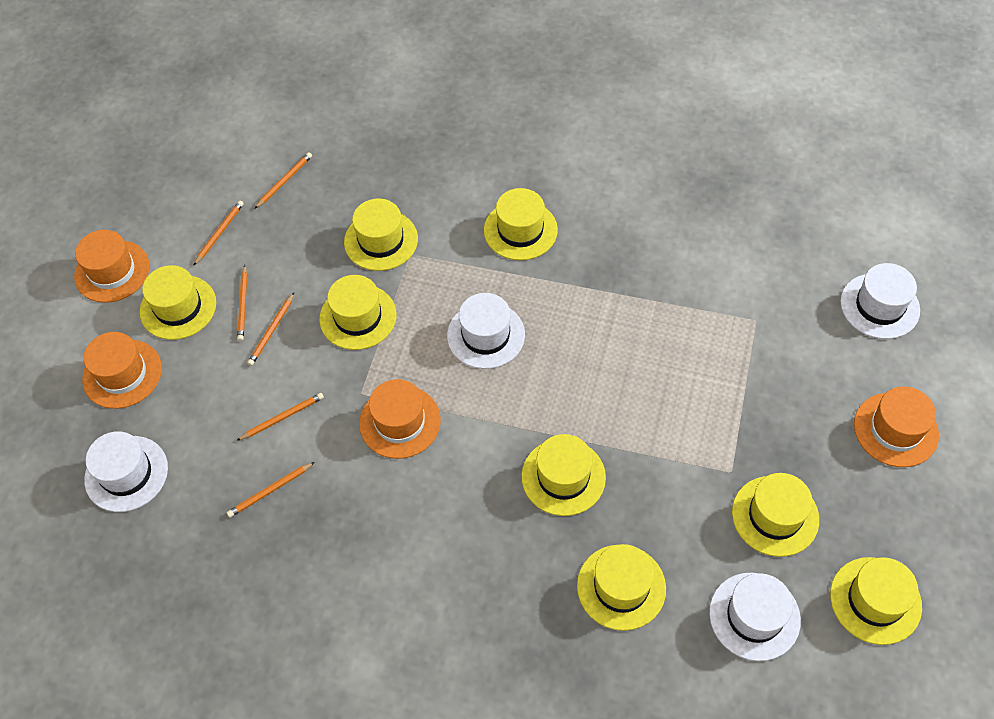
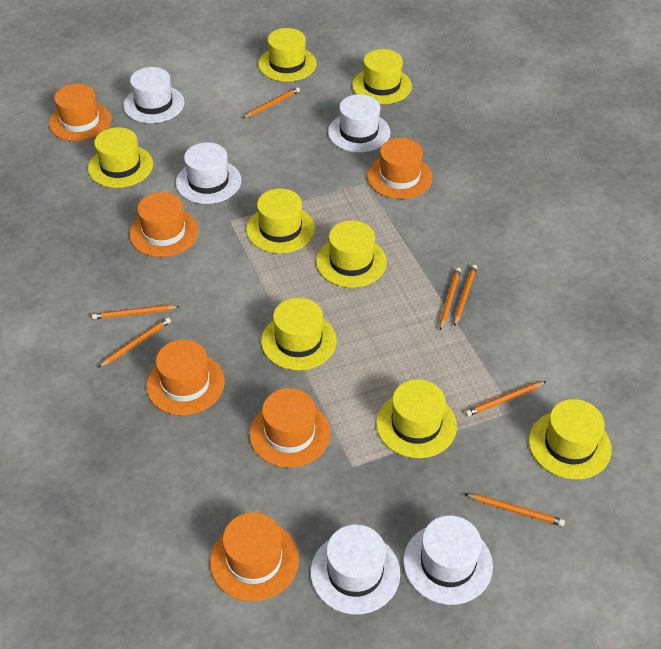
orange hat: [74,230,150,303] [82,332,162,409] [359,379,441,459] [854,387,939,467] = 4 -> [49,84,112,141] [129,192,199,257] [146,339,225,416] [210,512,299,602] [249,388,331,468] [367,138,433,199] = 6
orange pencil: [193,201,244,266] [227,462,315,518] [236,393,324,441] [237,265,247,341] [247,293,294,366] [255,152,312,208] = 6 -> [92,305,180,320] [98,317,171,368] [243,87,300,118] [439,268,461,330] [454,265,477,326] [465,381,546,416] [465,494,565,526] = 7
white hat: [84,431,168,512] [447,293,525,369] [709,573,801,661] [840,263,920,339] = 4 -> [123,67,185,123] [176,142,242,204] [311,525,400,614] [328,94,390,153] [403,515,493,605] = 5

